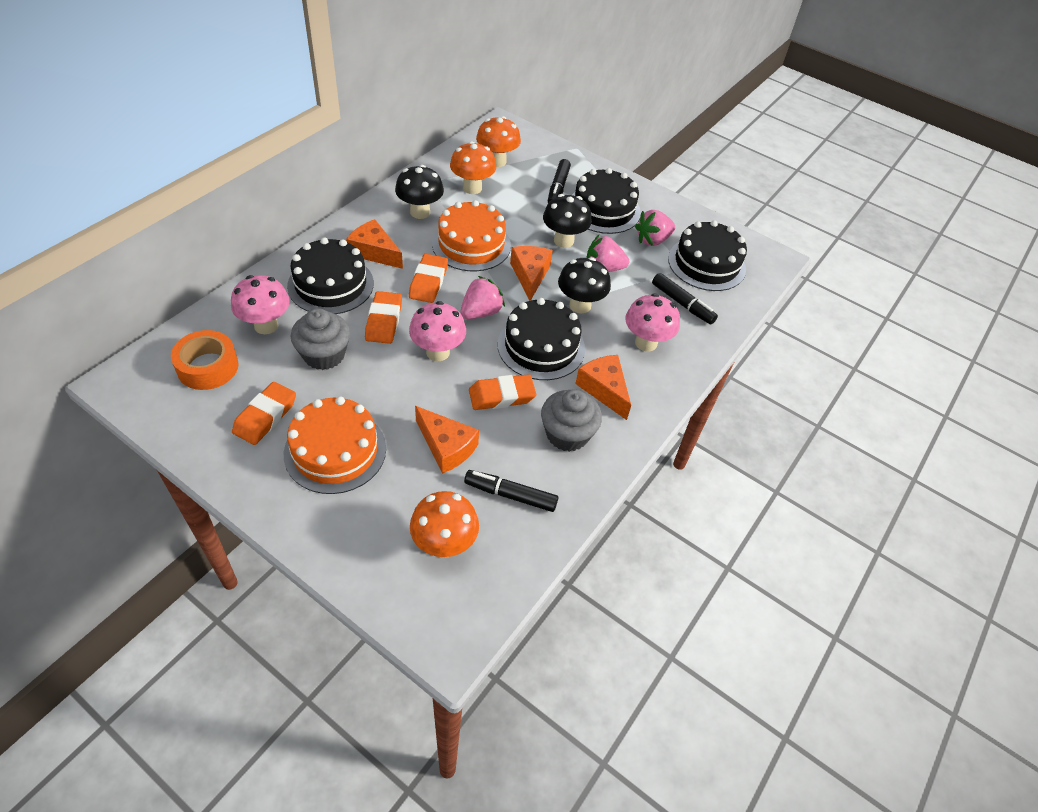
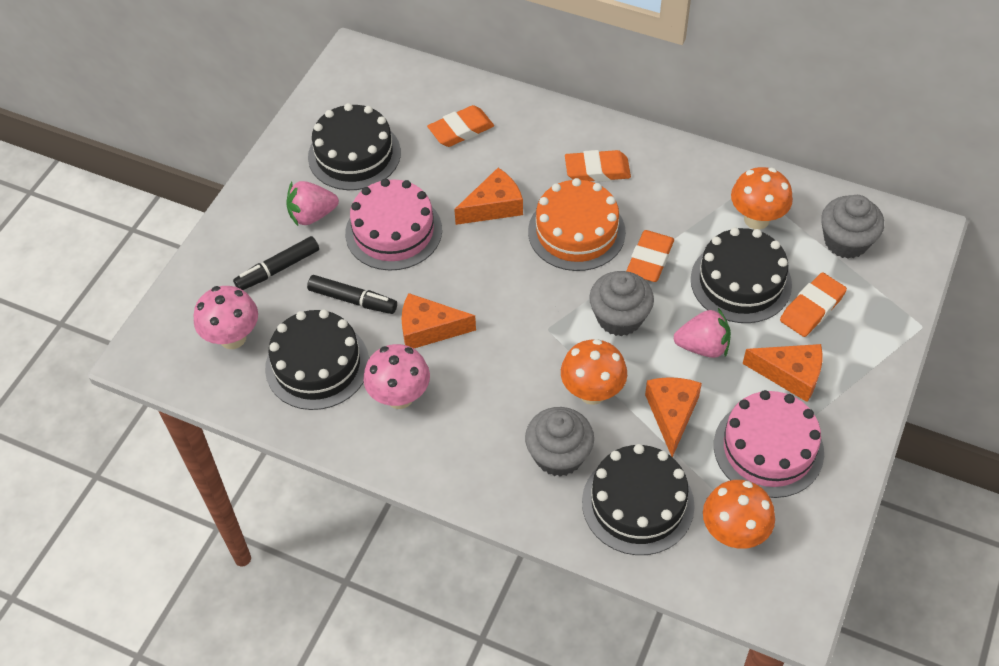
black marker: [464,470,559,512] [548,159,571,203] [652,273,718,324] = 3 -> [233,236,319,290] [307,275,397,314] = 2
black mushroom: [395,165,444,219] [543,194,592,248] [558,257,611,313] = 3 -> none = 0
grey cupcake: [291,308,350,370] [541,389,602,452] = 2 -> [525,407,594,477] [589,271,654,336] [821,195,884,259] = 3
orange cake: [284,396,386,494] [432,200,511,271] = 2 -> [528,178,626,271] = 1
orange tape: [171,330,239,390] = 1 -> none = 0
pink cake: none = 0 -> [345,179,442,271] [714,390,824,498] = 2
pink mushroom: [231,275,290,334] [409,301,466,361] [625,293,680,352] = 3 -> [193,286,258,349] [363,344,430,409] = 2
pink strawberry: [460,276,505,319] [587,235,629,272] [635,210,675,246] = 3 -> [286,181,339,226] [674,308,731,358] = 2

